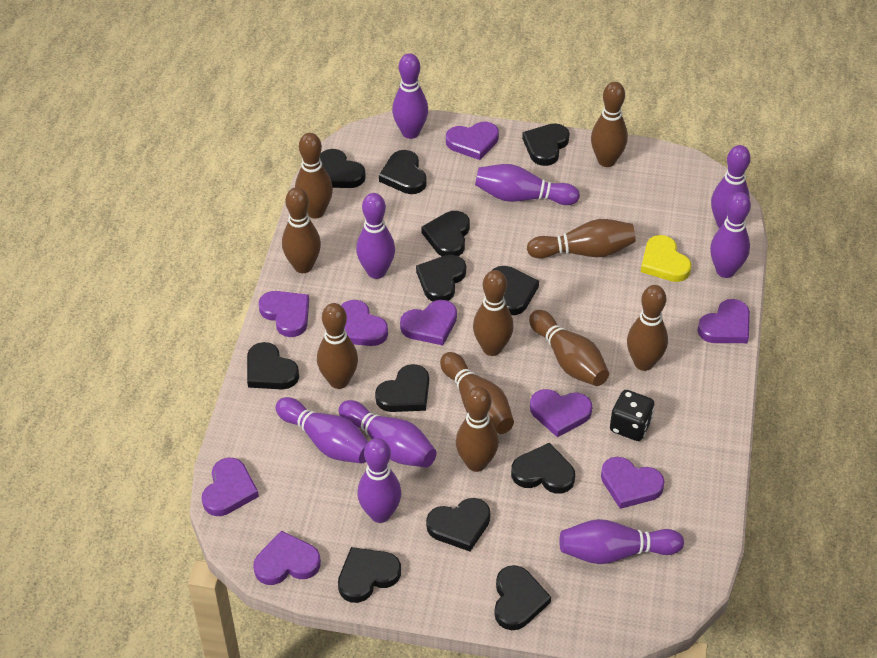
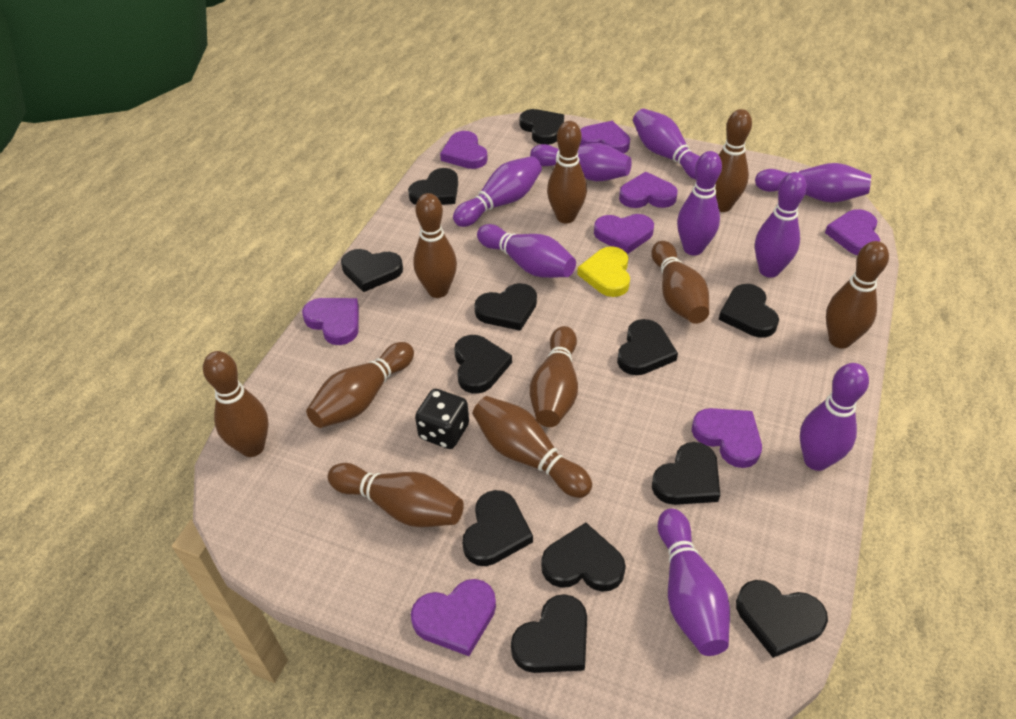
purple heart: [202,458,259,516] [253,530,321,585] [259,291,309,337] [341,300,388,346] [400,300,457,345] [446,122,499,160] [530,389,592,437] [601,457,665,509] [697,299,750,343] = 9 -> [302,298,359,345] [411,579,496,656] [440,131,488,169] [580,121,630,154] [594,214,654,254] [619,172,678,208] [692,408,762,468] [825,209,880,255] = 8

